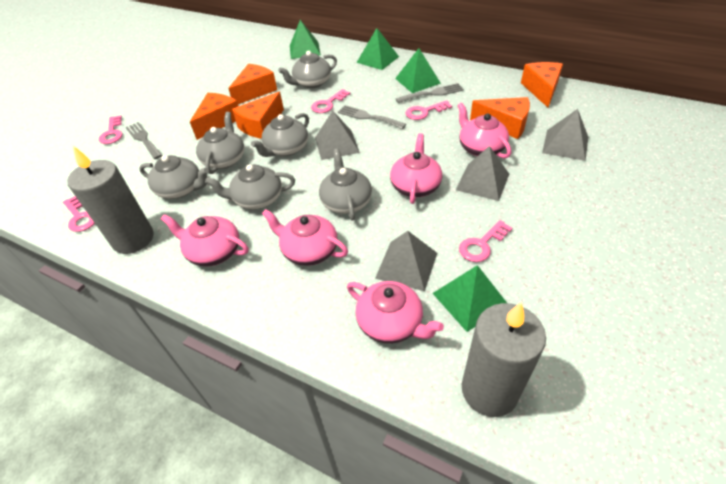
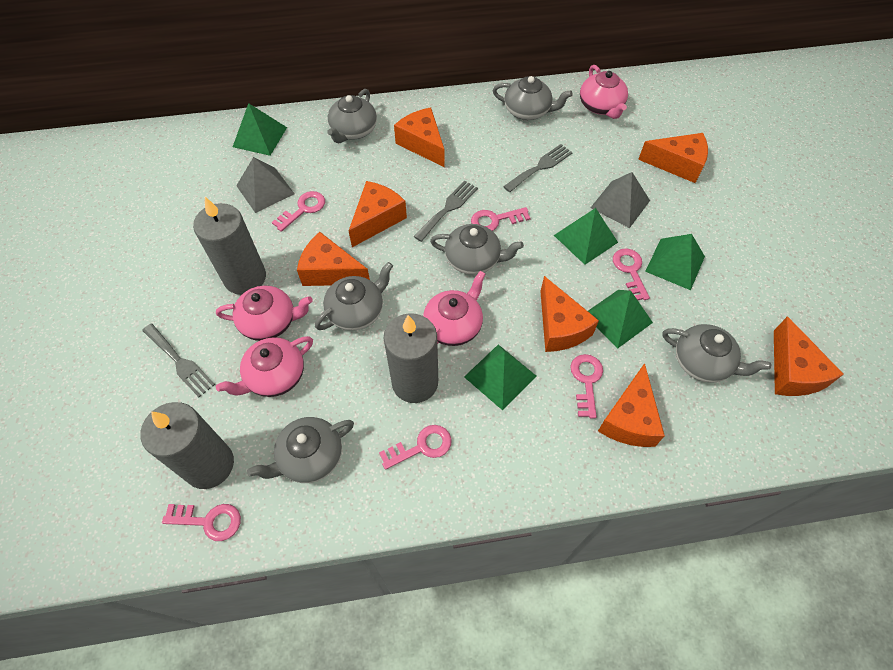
green pyramid: [290,20,321,59] [356,28,399,70] [395,48,441,93] [433,265,507,332] = 4 -> [233,103,287,156] [464,345,536,410] [554,208,618,265] [588,290,653,349] [645,234,705,290] = 5
grey candle: [67,146,154,254] [462,302,546,417] = 2 -> [140,402,234,489] [193,197,266,295] [383,313,438,403] = 3
grey pyramid: [315,111,360,160] [375,231,437,291] [456,146,509,201] [542,109,588,161] = 4 -> [236,157,294,213] [591,172,650,228] = 2
orange cheese: [190,93,238,140] [228,64,277,104] [232,92,284,139] [470,97,530,139] [521,62,563,107] = 5 -> [297,232,370,286] [349,181,407,247] [394,107,445,168] [540,276,599,352] [598,363,665,447] [638,133,708,183] [774,316,844,396] = 7
pink key: [63,196,95,232] [99,115,122,144] [311,89,350,113] [406,100,452,120] [459,220,512,262] = 5 -> [162,504,241,541] [272,191,325,232] [379,425,451,470] [471,207,531,231] [570,354,603,418] [613,248,650,300] = 6
pink teapot: [161,214,248,266] [262,209,348,266] [347,281,444,344] [390,133,442,204] [457,103,511,158] = 5 -> [216,286,313,341] [216,336,313,397] [423,271,485,346] [580,65,628,119] = 4

